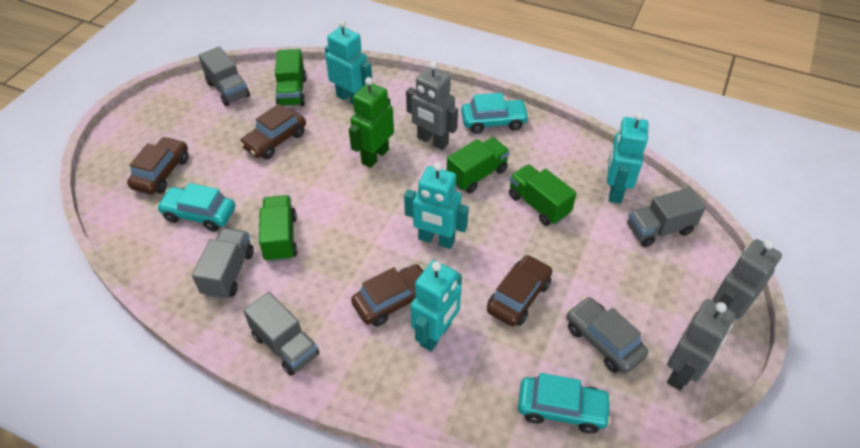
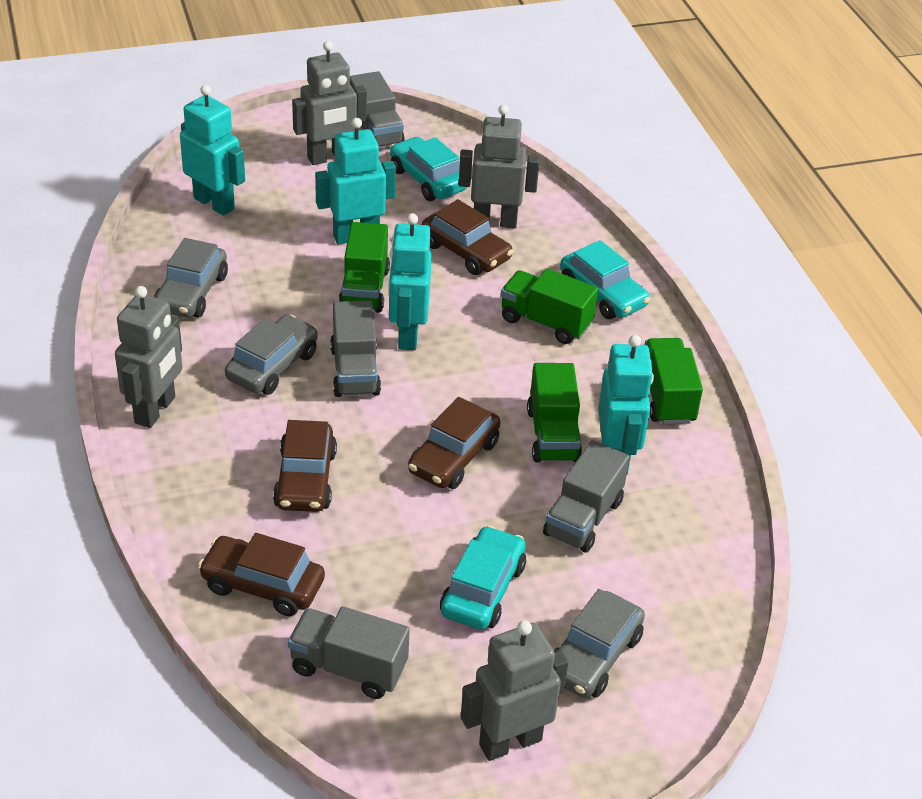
green robot: [349,77,394,168] = 1 -> none = 0
grey car: [566,297,648,374] = 1 -> [154,238,228,318] [225,314,318,395] [554,589,645,698] = 3
grey robot: [406,61,458,150] [667,299,735,391] [712,239,782,319] = 3 -> [115,286,182,428] [292,41,367,165] [459,105,540,228] [461,620,568,761] = 4

